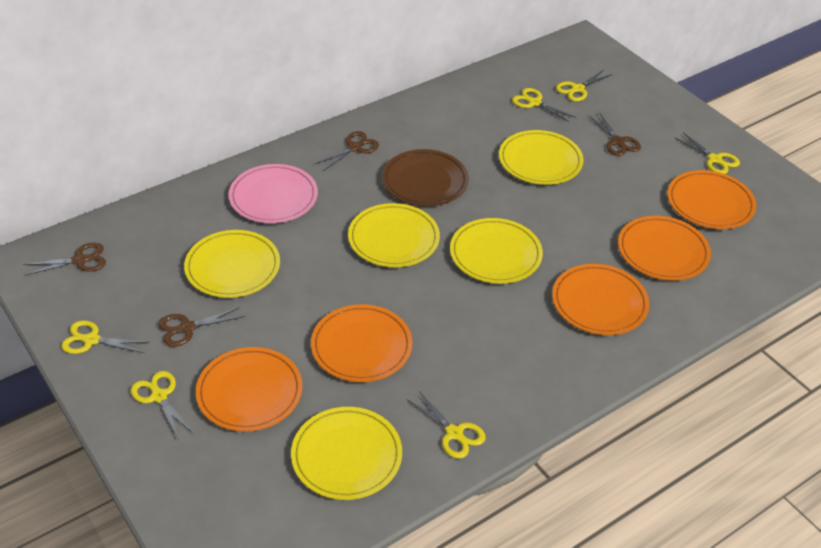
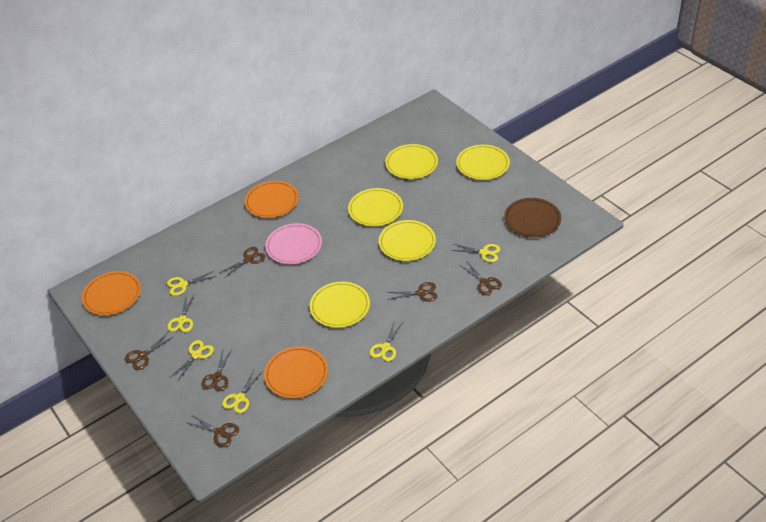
brown scissors: [23,242,106,276] [158,307,245,347] [315,131,379,171] [589,112,641,156] = 4 -> [125,334,173,370] [188,415,239,447] [201,349,232,391] [219,247,265,278] [387,282,438,302] [461,261,502,295] = 6
orange plate: [196,347,302,432] [311,304,412,382] [552,264,650,335] [618,216,711,281] [667,170,756,229] = 5 -> [82,271,141,315] [245,181,299,218] [264,346,328,398] = 3

